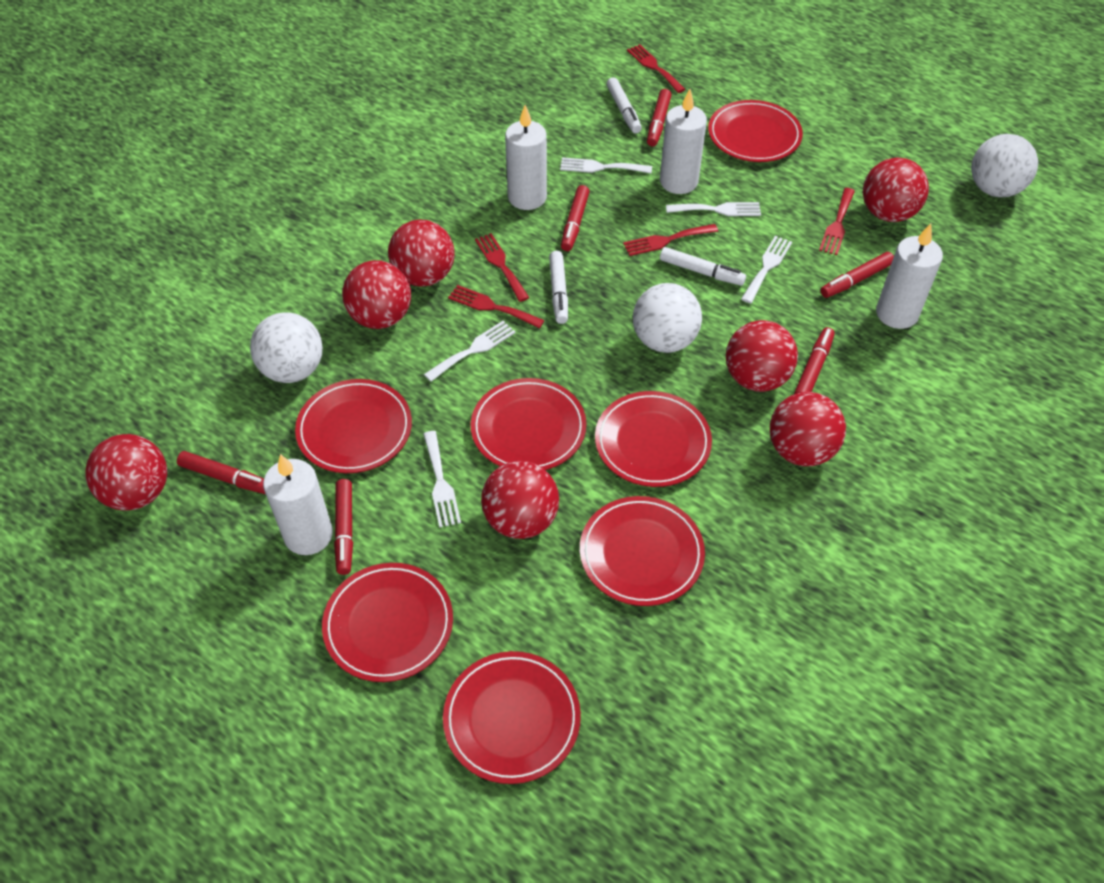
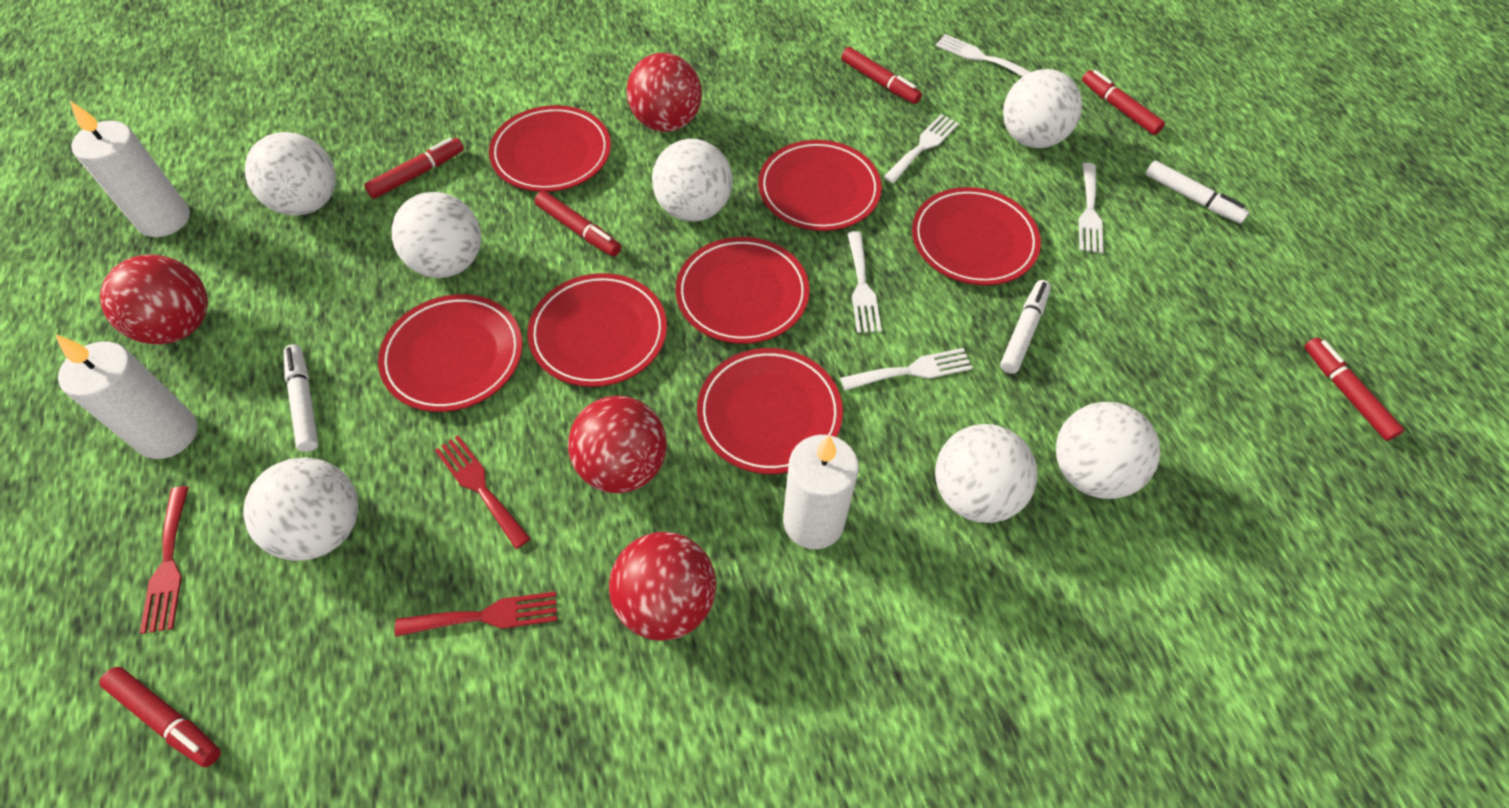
red ball: [86,434,167,511] [342,260,411,329] [388,220,454,287] [481,461,559,539] [726,320,798,392] [770,392,846,466] [863,157,929,222] = 7 -> [100,255,208,345] [568,396,667,493] [609,532,716,641] [627,53,702,132] = 4
red fork: [448,285,545,328] [475,233,529,302] [623,224,718,256] [627,44,685,93] [819,188,855,255] = 5 -> [140,486,189,634] [395,591,557,637] [435,435,531,549] = 3
white ball: [250,312,323,383] [633,283,702,353] [971,134,1038,197] = 3 -> [243,457,359,561] [245,132,336,215] [392,192,481,278] [652,139,732,221] [935,424,1037,523] [1003,69,1082,148] [1056,402,1160,499] = 7
white candle: [263,454,333,555] [505,105,547,210] [660,89,707,194] [876,223,943,329] = 4 -> [55,334,197,459] [70,101,190,237] [783,435,859,549] = 3

